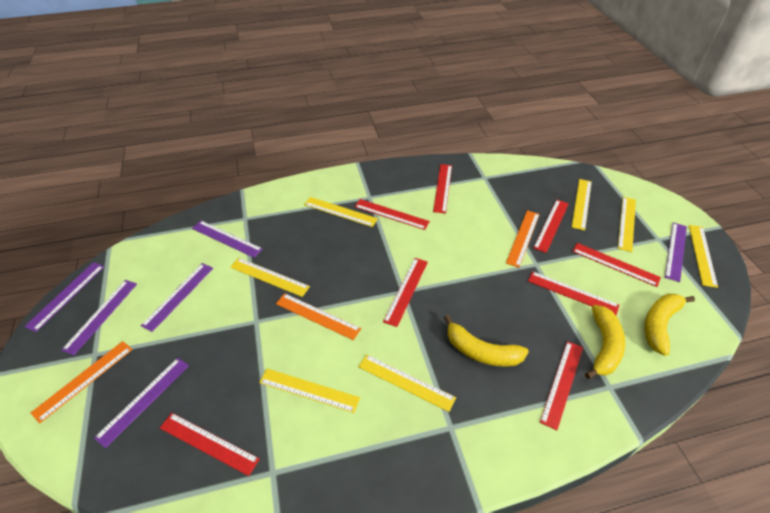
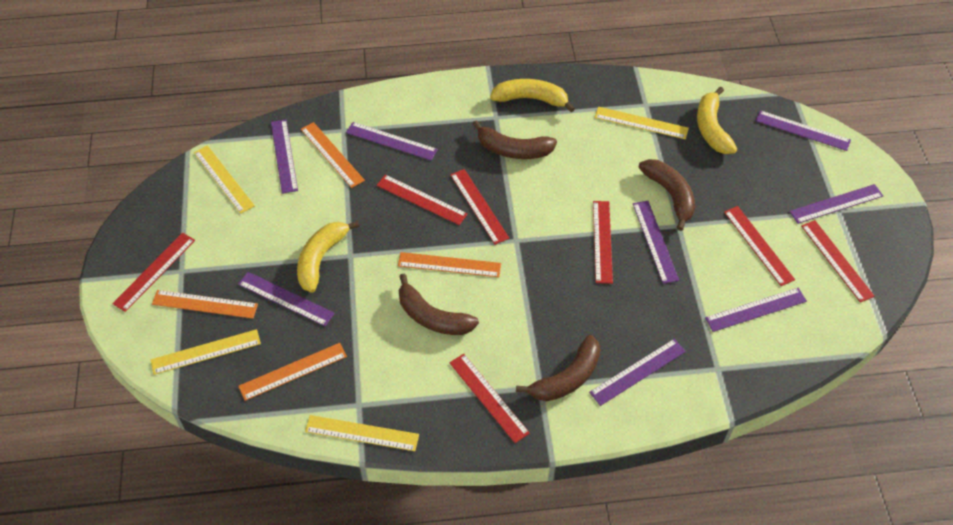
brown banana: none = 0 -> [399,274,479,335] [473,120,557,159] [516,335,600,401] [638,159,695,231] = 4
orange ruler: [31,341,132,423] [276,293,361,340] [506,210,540,268] = 3 -> [152,290,258,319] [238,343,347,401] [301,122,365,188] [398,252,501,277] = 4
purple ruler: [24,262,104,332] [61,280,137,355] [94,358,189,448] [140,263,213,332] [192,221,263,258] [665,222,687,282] = 6 -> [238,272,335,326] [271,119,298,194] [346,122,438,160] [589,339,686,406] [633,201,679,284] [705,288,807,332] [756,110,851,151] [789,184,883,224] = 8
red ruler: [160,413,260,476] [354,199,430,230] [383,258,428,327] [433,164,452,214] [528,271,619,315] [533,199,569,253] [540,341,583,430] [572,243,661,287] = 8 -> [112,233,195,312] [376,175,468,225] [450,169,509,245] [450,354,530,443] [593,201,613,284] [724,206,795,286] [801,220,875,303] = 7
yellow ruler: [230,258,310,297] [259,369,360,413] [304,197,378,227] [359,354,456,412] [572,179,592,231] [618,197,636,252] [689,225,718,288] = 7 -> [151,329,261,375] [194,145,255,214] [305,415,419,451] [594,107,689,139] = 4

